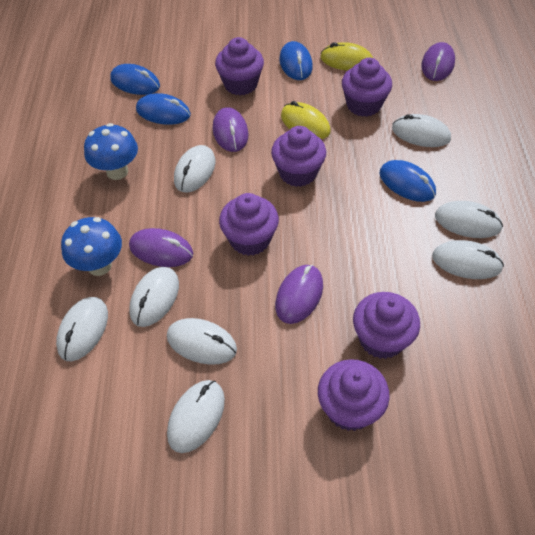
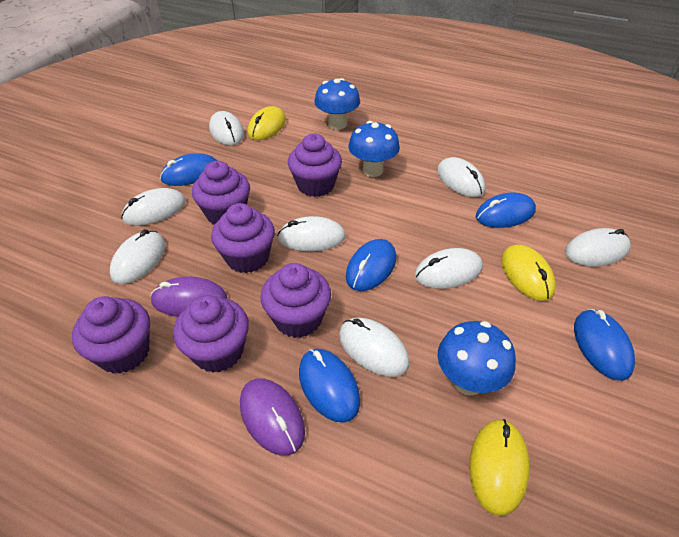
blue mouse: [110,64,160,95] [136,93,191,125] [279,41,313,80] [380,160,436,202] = 4 -> [160,153,217,186] [299,349,360,423] [346,239,396,291] [476,192,536,228] [574,309,635,381] = 5
blue mushroom: [61,217,122,276] [84,123,138,180] = 2 -> [314,78,360,130] [348,121,400,177] [438,321,516,396] = 3
purple mouse: [129,228,193,267] [213,107,248,152] [275,265,323,324] [421,42,455,81] = 4 -> [151,276,227,317] [240,379,305,456] = 2
yellow mouse: [281,101,331,139] [320,42,373,71] = 2 -> [247,106,286,140] [469,419,530,516] [501,245,556,301] = 3

